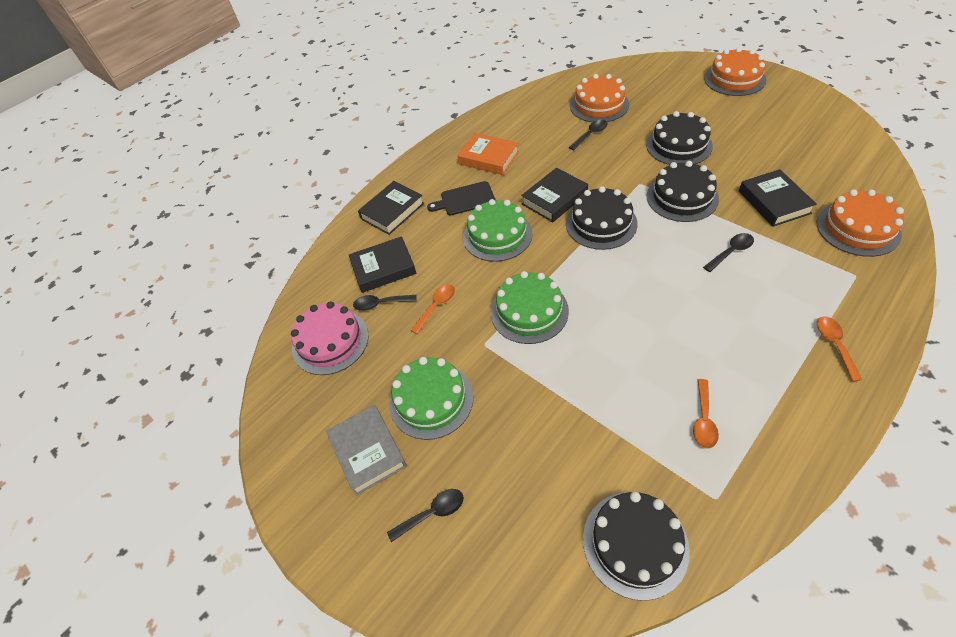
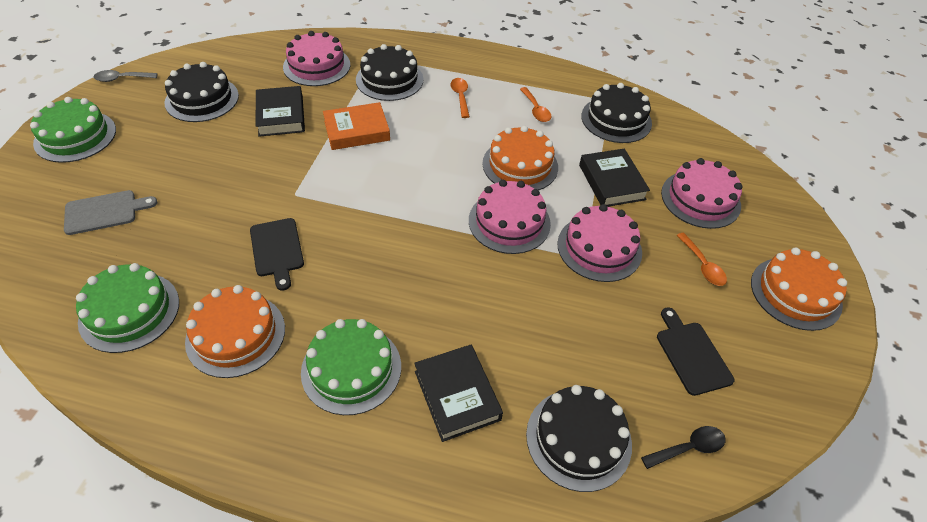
black book: [349,236,417,293] [358,181,424,235] [521,168,588,222] [739,169,817,227] = 4 -> [256,86,305,137] [414,345,503,442] [579,149,650,207] = 3
black cutting board: [427,181,496,216] = 1 -> [250,218,304,291] [657,307,734,396] = 2
black spoon: [353,295,417,311] [387,489,464,542] [569,120,607,150] [703,233,754,272] = 4 -> [641,426,725,469] = 1
grey book: [326,405,407,495] = 1 -> none = 0
grey cutting board: none = 0 -> [64,190,157,235] = 1
grey spoon: none = 0 -> [94,70,158,82] = 1
pink cake: [291,301,369,375] = 1 -> [283,31,350,86] [469,180,551,254] [557,204,642,282] [661,158,743,229] = 4

